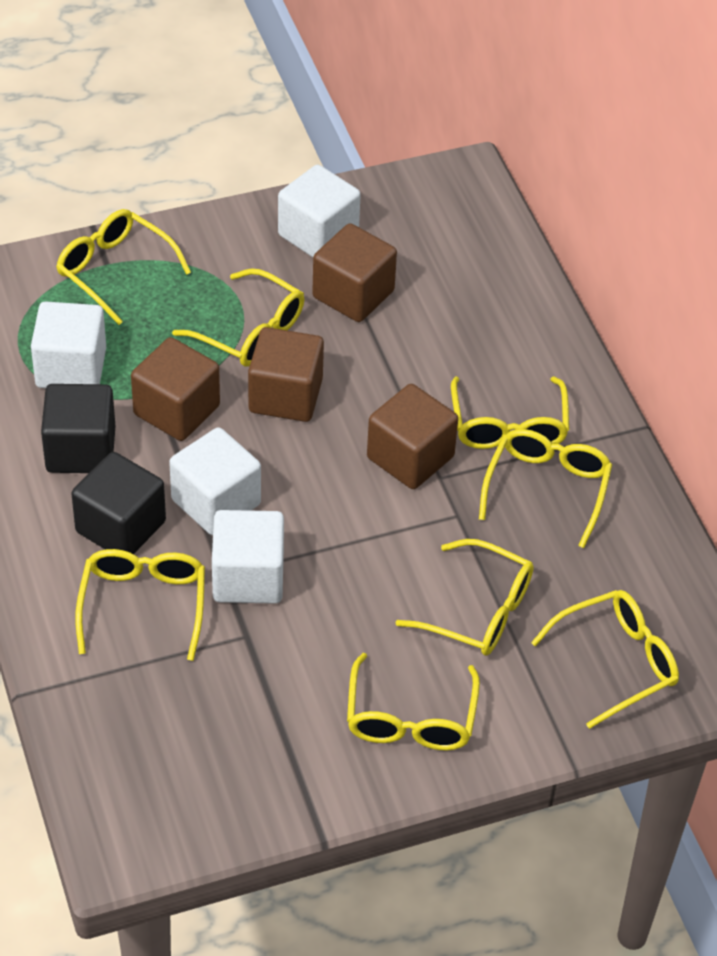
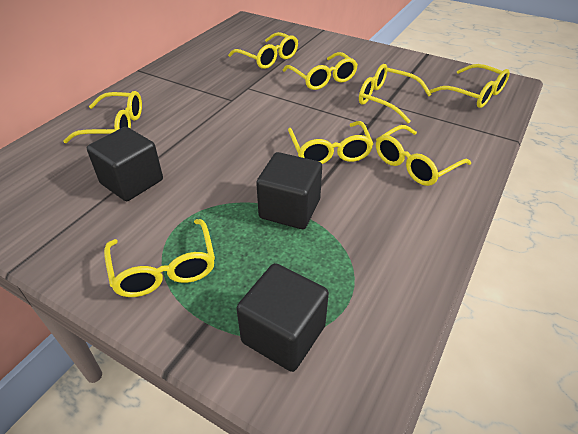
black cube: [41,384,115,473] [71,452,166,554] = 2 -> [87,127,163,201] [236,263,329,372] [256,152,322,229] = 3
brown cube: [131,337,220,441] [248,327,324,422] [312,223,397,322] [367,384,458,489] = 4 -> none = 0
white cube: [31,301,106,388] [169,427,261,535] [212,510,284,604] [278,165,361,257] = 4 -> none = 0

